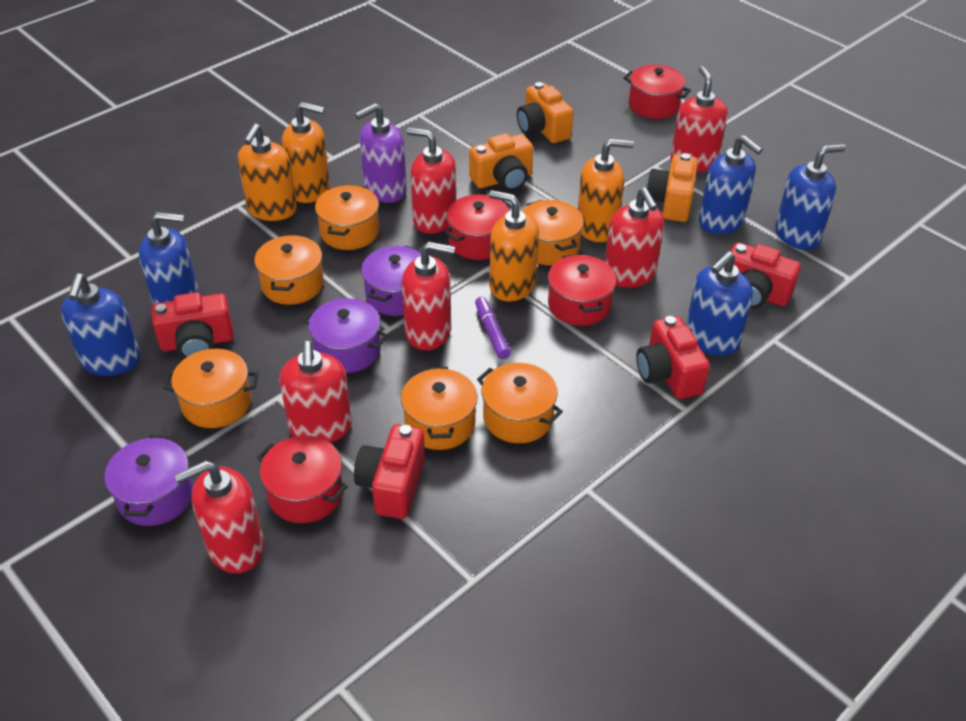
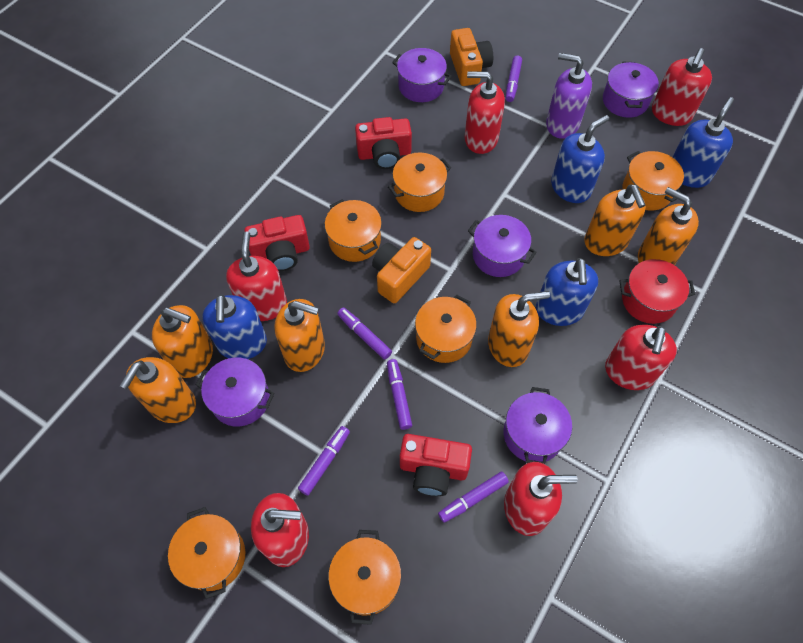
blue soap dispenser: [61,273,141,376] [139,212,199,305] [686,251,753,356] [699,135,763,234] [775,144,846,250] = 5 -> [202,294,267,359] [536,258,598,326] [551,115,609,203] [673,97,734,188] = 4
orange camera: [469,133,533,191] [517,82,573,143] [646,153,698,222] = 3 -> [372,237,431,303] [450,28,493,86] = 2
orange soap dispenser: [238,123,297,221] [282,102,330,203] [489,190,539,301] [578,139,634,242] = 4 -> [120,357,196,423] [152,305,213,378] [274,299,325,372] [488,291,550,367] [584,184,646,256] [638,187,699,265] = 6
purple marker: [475,297,511,359] = 1 -> [298,426,350,496] [337,308,392,360] [387,359,412,430] [438,472,509,523] [506,56,522,102] = 5
purple pot: [105,435,194,526] [303,298,388,373] [361,245,421,316] = 3 -> [196,357,275,427] [392,48,452,102] [468,215,537,277] [504,387,572,464] [603,62,659,118] = 5
red camera: [152,292,234,359] [354,424,425,519] [636,316,710,399] [730,242,801,309] = 4 -> [244,215,310,271] [355,117,412,169] [400,434,472,496] = 3
red pot: [257,435,348,523] [444,195,512,260] [548,254,616,326] [624,65,691,119] = 4 -> [619,259,695,324] = 1

